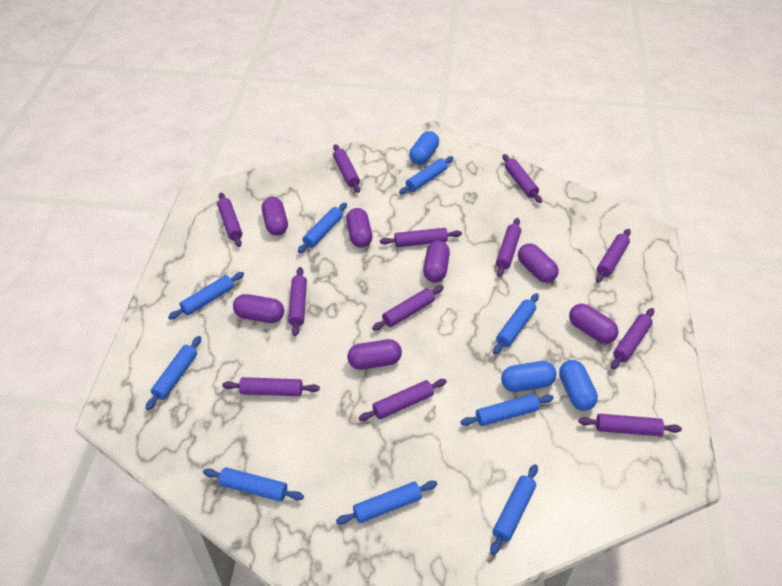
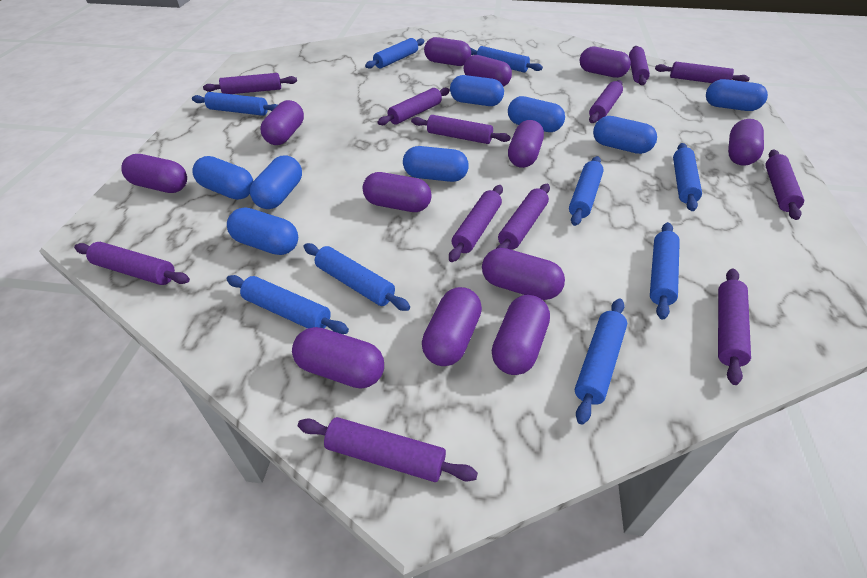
blue capsule: [409,131,439,165] [501,361,557,392] [559,360,598,411] = 3 -> [192,156,253,200] [227,207,298,255] [250,155,302,209] [403,146,469,182] [450,75,504,106] [508,96,565,132] [593,116,657,154] [706,79,768,111] = 8
purple capsule: [233,294,284,323] [262,197,288,236] [346,208,372,248] [348,339,402,370] [423,240,450,282] [518,243,559,283] [569,304,619,344] = 7 -> [121,154,187,193] [260,100,304,145] [292,327,384,389] [363,172,432,212] [422,287,482,366] [424,37,471,66] [464,55,512,87] [482,248,565,300] [492,295,550,375] [508,120,544,168] [580,47,631,78] [728,119,764,166] = 12

